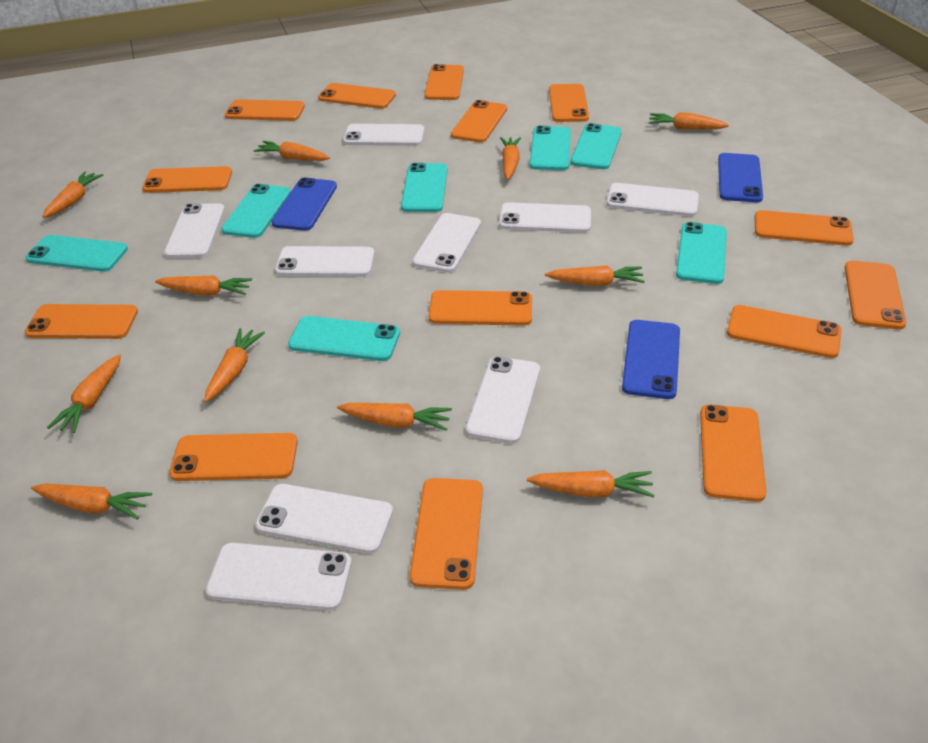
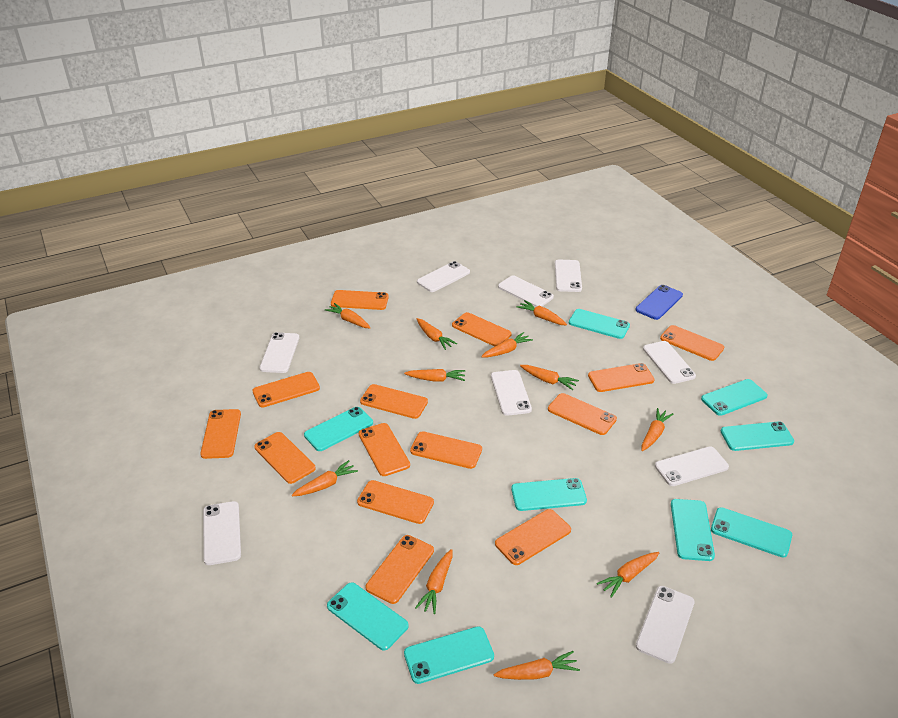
blue phone: [272,178,337,231] [622,320,680,399] [718,153,763,202] = 3 -> [635,285,683,320] = 1
turquoise phone: [25,235,128,272] [221,184,291,238] [288,316,400,361] [401,163,447,212] [529,126,571,170] [570,123,622,169] [676,222,727,284] = 7 -> [304,407,373,451] [327,582,409,651] [404,626,494,684] [511,478,587,511] [569,309,630,339] [671,499,715,561] [701,379,768,416] [711,507,792,558] [721,421,794,451] = 9

